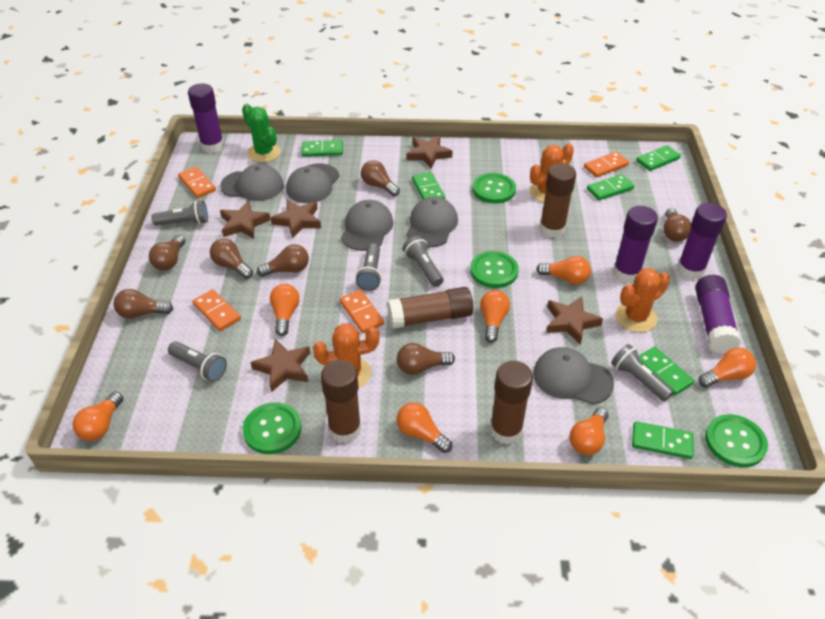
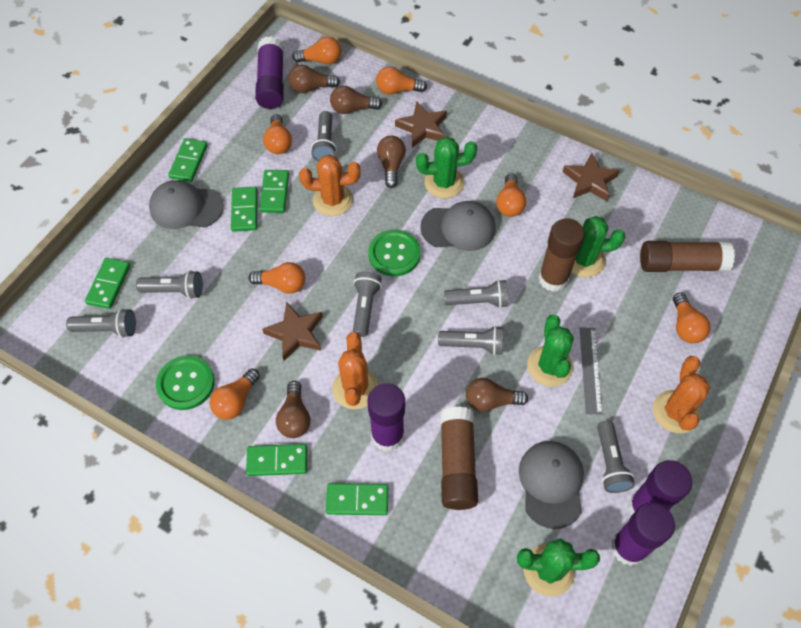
brown glue stick: [321,360,361,443] [387,287,473,329] [490,361,533,445] [539,163,576,238] = 4 -> [440,406,478,510] [538,218,585,292] [640,241,735,272] = 3
brown light bulb: [114,289,173,319] [149,235,185,271] [210,239,253,279] [257,244,309,277] [361,160,400,196] [397,343,455,375] [663,208,691,242] = 7 -> [276,381,310,438] [288,65,340,93] [330,86,382,114] [377,136,406,188] [466,378,528,412] = 5
brown star: [220,200,270,239] [250,339,310,392] [270,200,321,238] [407,136,452,169] [546,296,603,345] = 5 -> [262,302,323,361] [395,102,447,148] [562,153,620,201] = 3
green button: [243,402,302,454] [470,251,519,288] [473,173,516,204] [705,414,768,467] = 4 -> [156,355,215,410] [368,229,420,276] = 2
green cactus: [242,104,281,162] = 1 -> [416,137,477,198] [517,539,600,597] [527,315,574,387] [571,216,625,277] = 4
grey cap: [220,164,284,201] [286,164,340,203] [341,200,394,251] [406,197,458,247] [533,347,614,404] = 5 -> [149,180,224,229] [420,201,496,251] [519,441,584,529] = 3
grey flashlight: [151,201,208,226] [168,341,227,382] [356,243,382,291] [403,236,443,287] [611,344,674,401] = 5 -> [66,308,136,338] [136,270,203,299] [311,111,337,162] [353,271,382,337] [438,326,503,355] [444,280,508,308] [597,420,635,493] = 7
grey ruler: none = 0 -> [580,327,602,415] = 1
orange domino: [178,167,216,198] [193,289,241,331] [340,290,384,333] [584,152,629,177] = 4 -> none = 0

